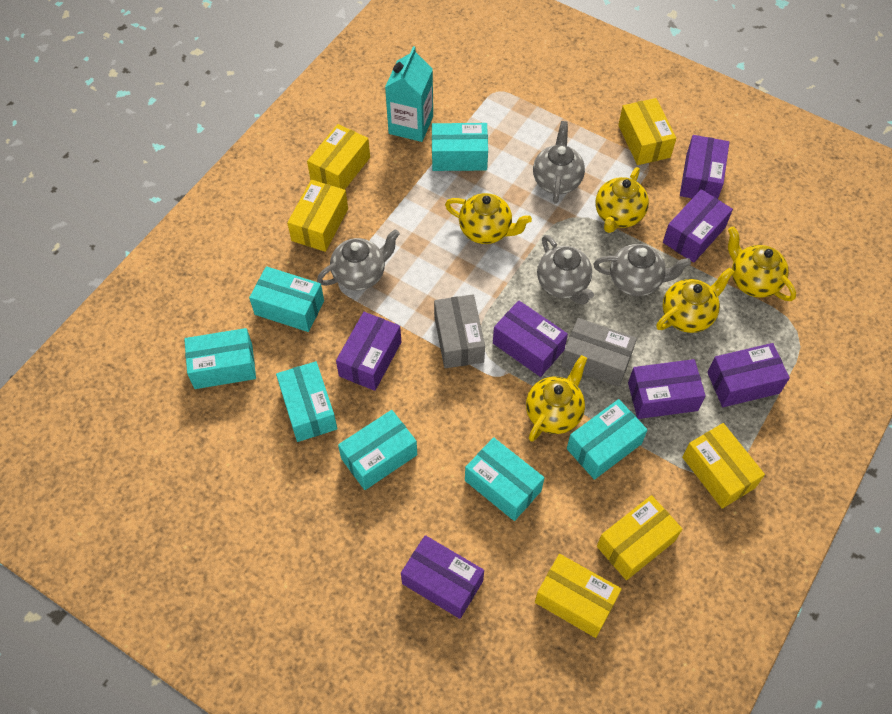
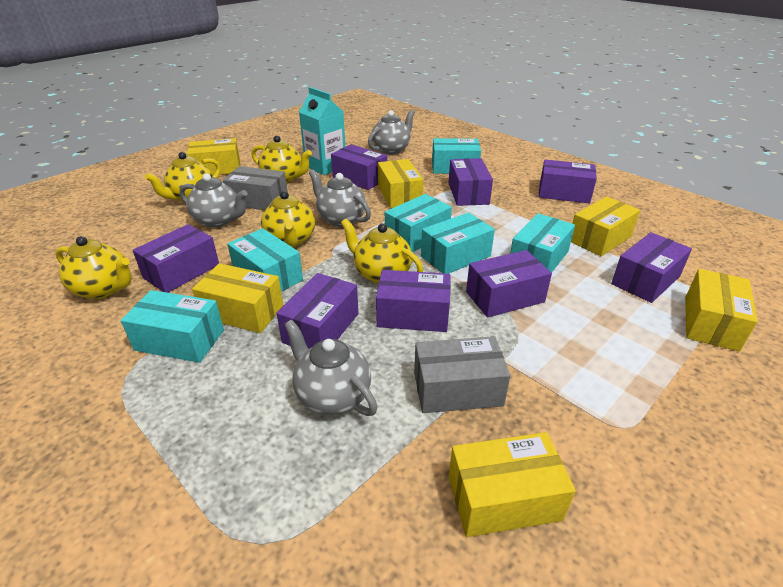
purple box: [336,312,401,391] [401,535,484,619] [493,301,568,377] [628,359,706,419] [663,189,733,263] [680,135,730,199] [707,343,790,407] = 7 -> [133,224,219,293] [276,273,359,349] [331,144,387,190] [376,270,451,332] [448,158,493,206] [466,250,552,318] [539,160,597,203] [611,232,692,303] = 8
turquoise box: [184,328,256,389] [249,266,324,332] [276,361,337,442] [338,410,417,490] [432,123,488,171] [465,437,544,521] [567,399,648,480] = 7 -> [121,290,224,363] [227,228,303,292] [385,194,452,252] [421,212,495,274] [432,138,481,174] [510,213,575,273] = 6

